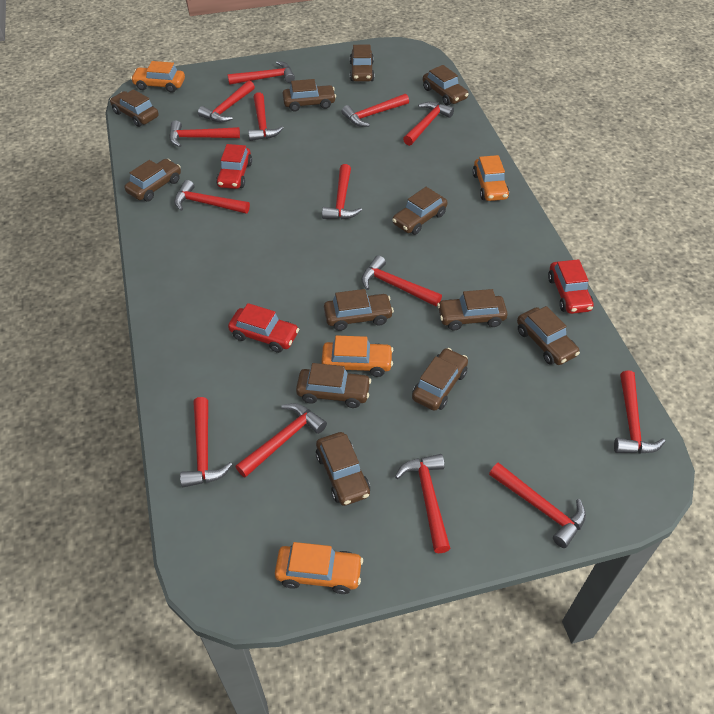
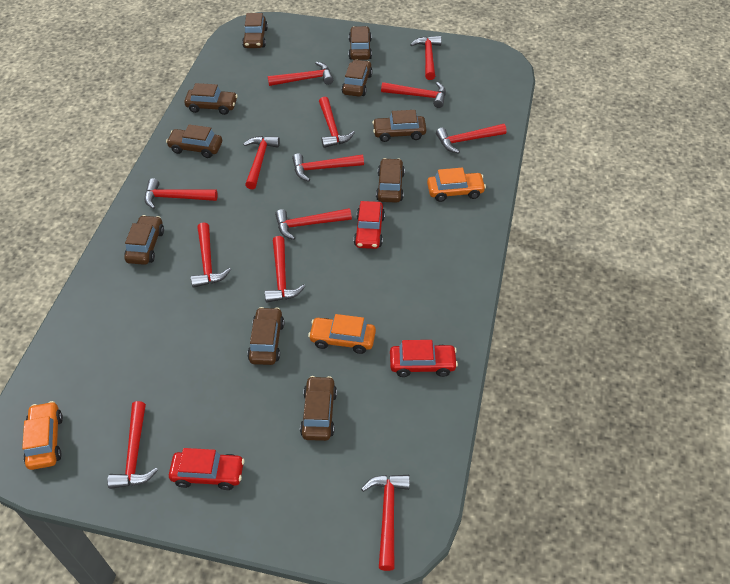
brown car: [110,89,159,127] [125,159,181,201] [283,79,336,112] [296,363,371,408] [316,432,370,506] [324,289,394,331] [350,45,374,81] [392,187,448,235] [412,348,468,411] [423,65,469,105] [437,289,508,331] [517,306,580,365] = 12 -> [124,215,164,265] [166,124,222,158] [184,83,238,115] [242,13,268,48] [247,307,284,365] [300,376,337,441] [342,59,373,96] [349,26,372,60] [372,110,426,142] [376,158,405,203] = 10
orange car: [131,61,185,93] [275,542,363,594] [321,335,393,377] [472,155,509,201] = 4 -> [22,401,63,470] [308,314,376,354] [427,168,486,202] = 3
red hammer: [169,120,240,147] [174,180,250,214] [180,397,232,488] [198,81,255,122] [227,61,295,85] [236,403,327,478] [248,92,284,141] [322,164,362,219] [341,94,409,127] [361,255,442,306] [395,454,451,553] [403,102,454,146] [489,462,586,548] [614,370,666,454] = 14 -> [107,401,158,489] [145,178,218,209] [191,222,231,288] [243,136,280,189] [265,236,305,303] [268,62,333,86] [275,208,352,240] [292,153,364,182] [319,97,355,148] [361,475,410,571] [381,82,446,108] [410,36,441,80] [436,124,507,154] = 13

